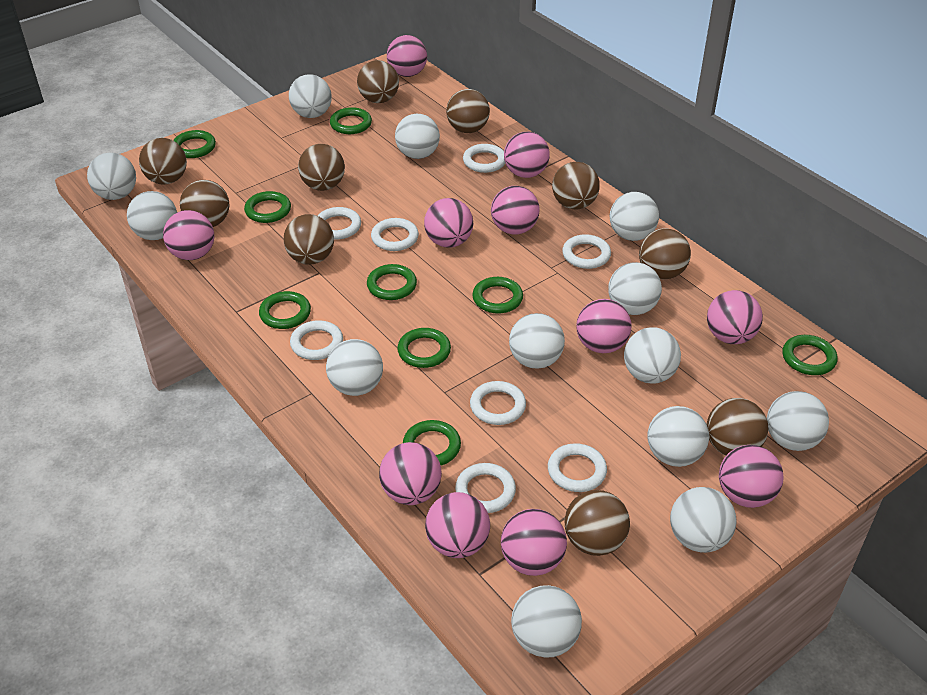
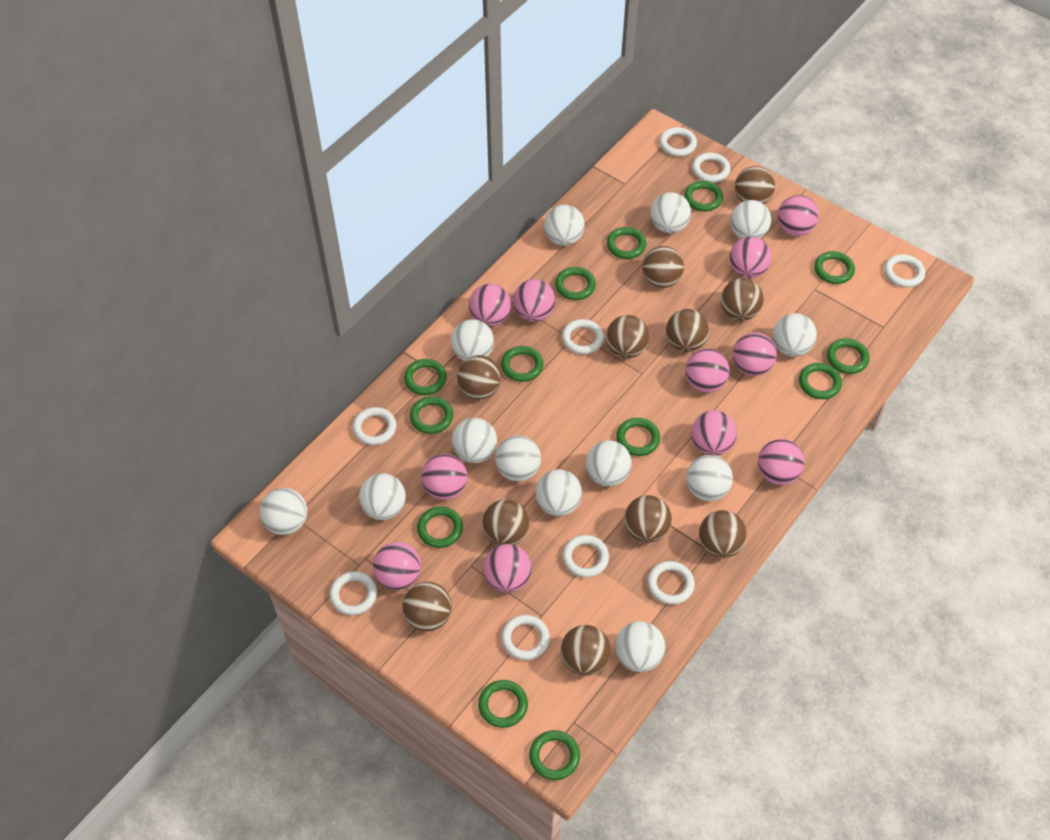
brown ball: [139,138,187,185] [180,180,229,227] [284,214,334,265] [298,144,345,191] [357,60,399,103] [446,89,490,133] [552,162,600,210] [565,490,630,556] [639,228,691,279] [707,398,768,455] = 10 -> [402,582,452,631] [457,355,501,399] [482,500,529,546] [561,625,611,676] [606,315,649,358] [624,495,672,543] [642,246,684,288] [666,309,709,352] [699,510,747,558] [721,278,764,321] [735,166,775,204] = 11
green ring: [173,130,216,158] [244,191,291,223] [259,291,311,329] [330,107,372,134] [367,264,417,300] [397,328,451,368] [403,420,461,465] [472,277,523,314] [782,335,838,375] = 9 -> [404,359,447,395] [410,396,453,434] [417,506,463,548] [478,680,528,728] [501,346,543,382] [529,730,580,780] [555,267,596,300] [607,227,646,259] [616,418,660,456] [684,181,723,211] [799,363,842,399] [814,251,855,284] [827,338,870,374] = 13
white ring: [290,320,343,360] [317,207,361,240] [371,218,419,251] [455,463,516,513] [463,144,505,173] [470,381,526,425] [548,443,607,492] [562,234,611,269] = 8 -> [330,571,377,615] [353,407,396,445] [501,615,550,660] [562,319,604,354] [563,535,609,578] [647,561,695,605] [659,127,697,156] [692,153,730,182] [884,254,925,287] = 9

